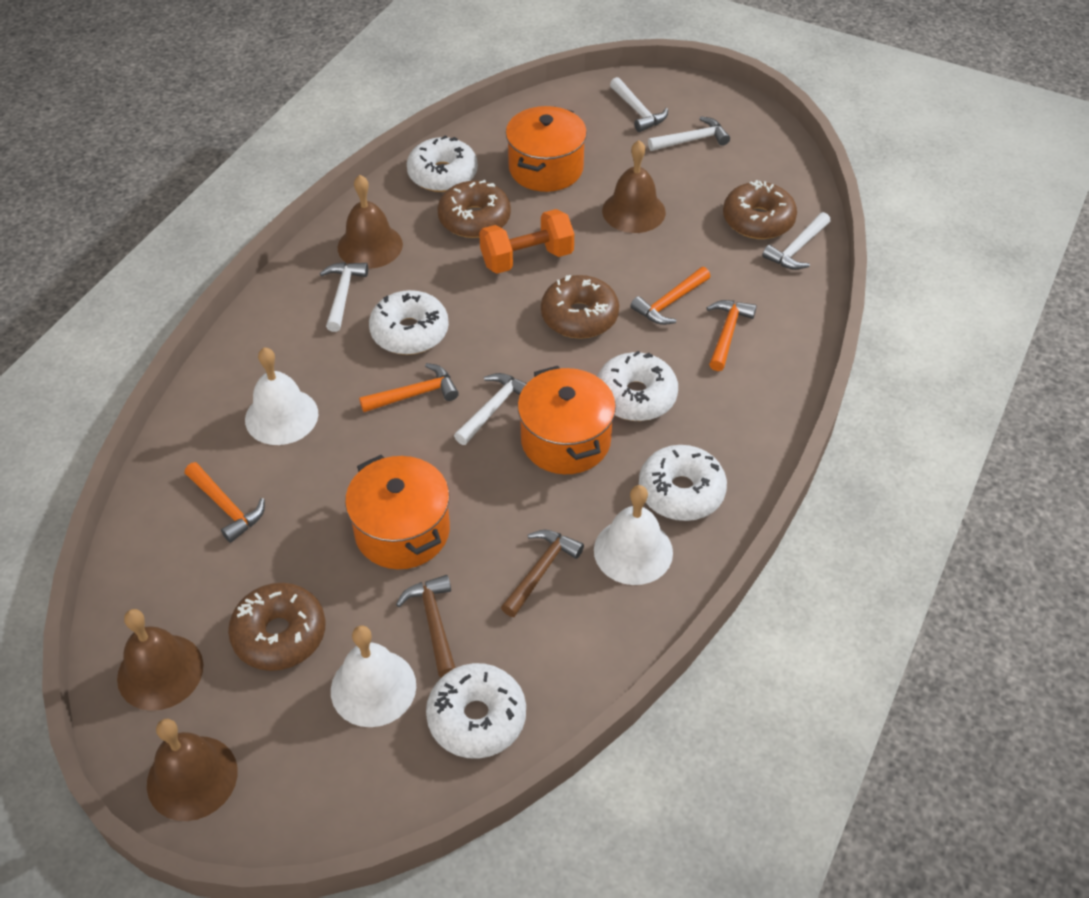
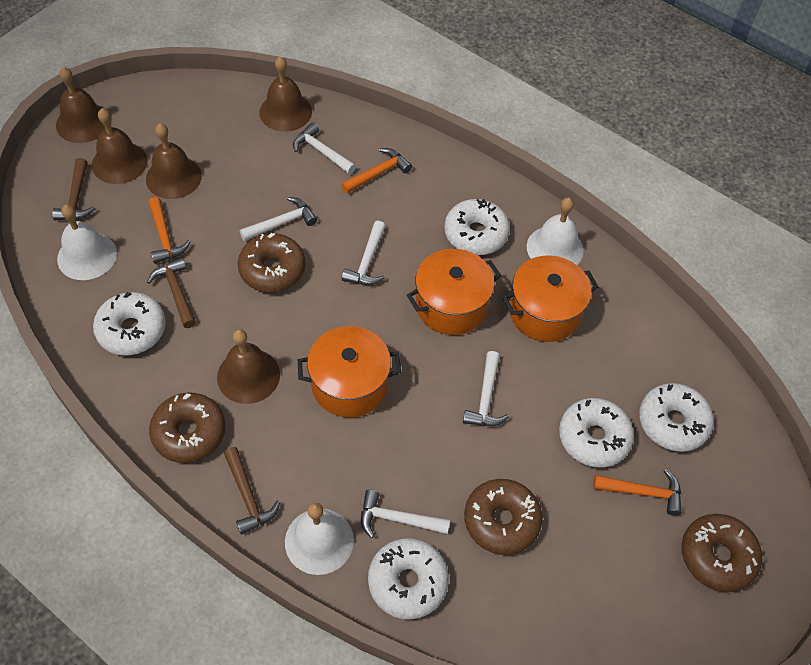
brown bell: [117,609,203,711] [147,719,238,821] [338,175,403,269] [602,140,666,233] = 4 -> [56,67,105,143] [92,108,147,184] [146,123,202,199] [217,329,280,404] [259,56,312,132] = 5
brown hammer: [396,575,456,677] [501,530,584,617] = 2 -> [52,158,95,220] [147,257,196,328] [224,447,280,535] = 3
orange dumbbell: [479,209,574,274] = 1 -> none = 0
orange hammer: [185,462,265,543] [359,363,459,412] [631,267,711,325] [706,300,757,371] = 4 -> [148,197,191,264] [341,148,412,194] [593,469,682,516] = 3

